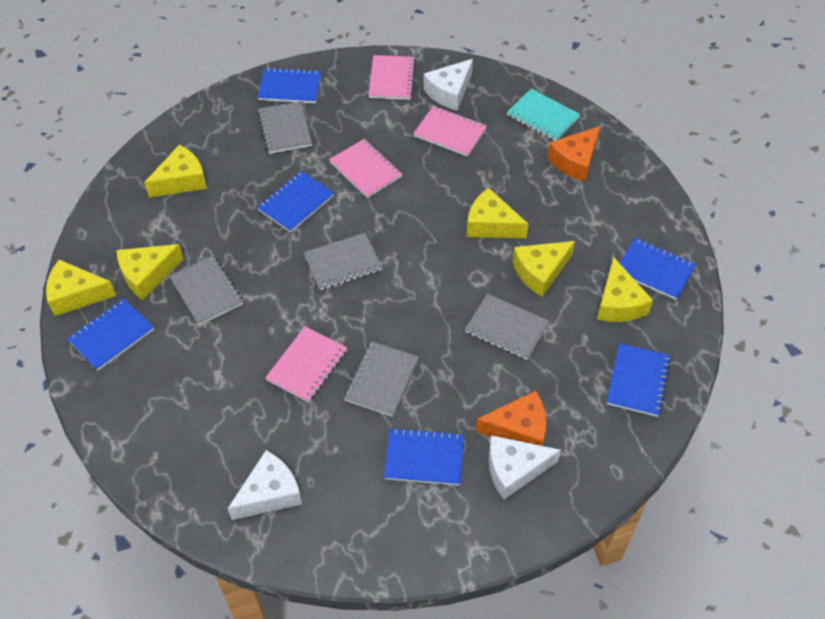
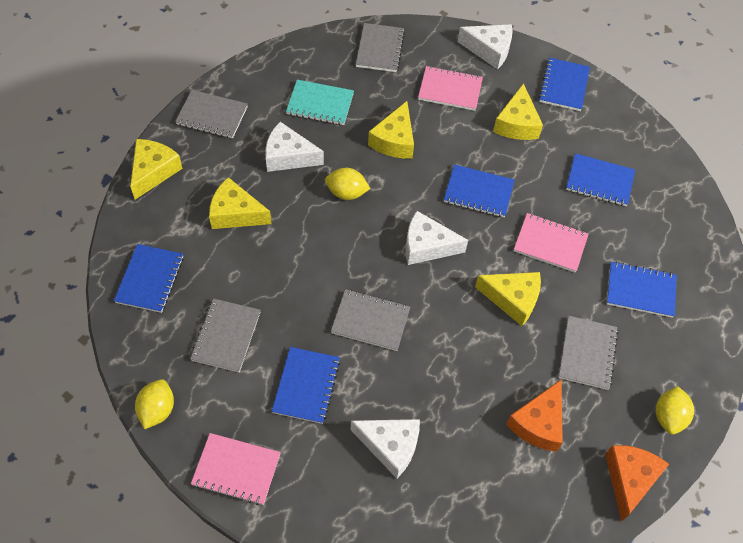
pink notebook: [265,326,347,402] [329,139,402,198] [369,55,416,100] [413,106,487,157] = 4 -> [191,433,281,505] [418,66,483,111] [514,213,588,273] = 3
white cheese: [228,450,302,520] [423,59,473,110] [489,435,561,499] = 3 -> [265,122,324,172] [351,419,420,479] [406,211,468,265] [458,24,513,69] = 4
yellow cheese: [46,260,117,316] [117,244,184,300] [144,145,207,198] [467,188,528,239] [512,241,575,297] [597,257,653,322] = 6 -> [130,139,183,199] [209,177,272,229] [368,101,414,159] [475,272,541,326] [493,83,543,140] = 5
yellow lemon: none = 0 -> [135,379,174,429] [325,168,370,200] [656,386,694,434] = 3

